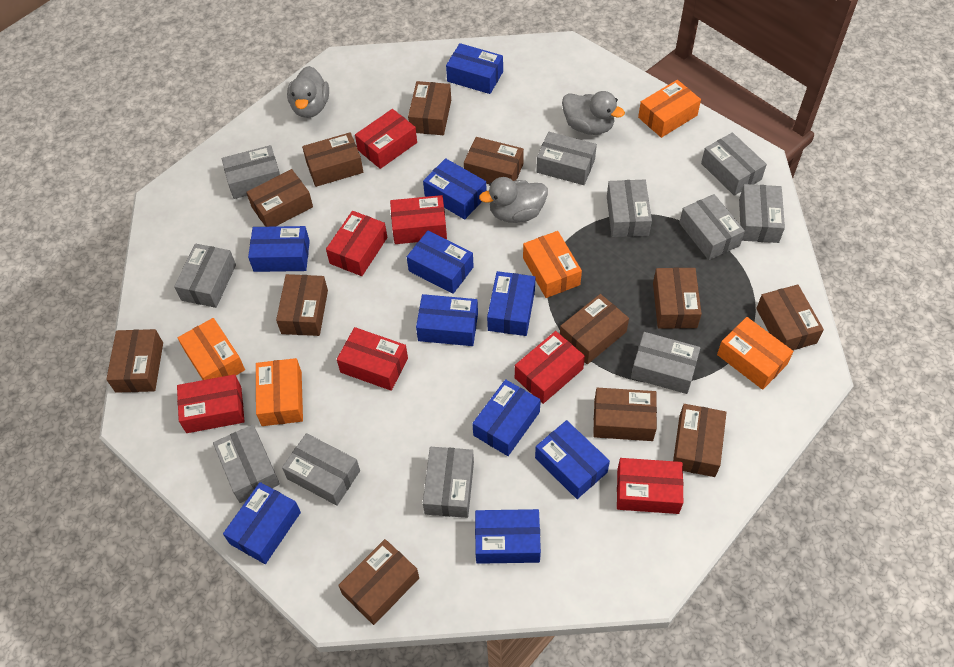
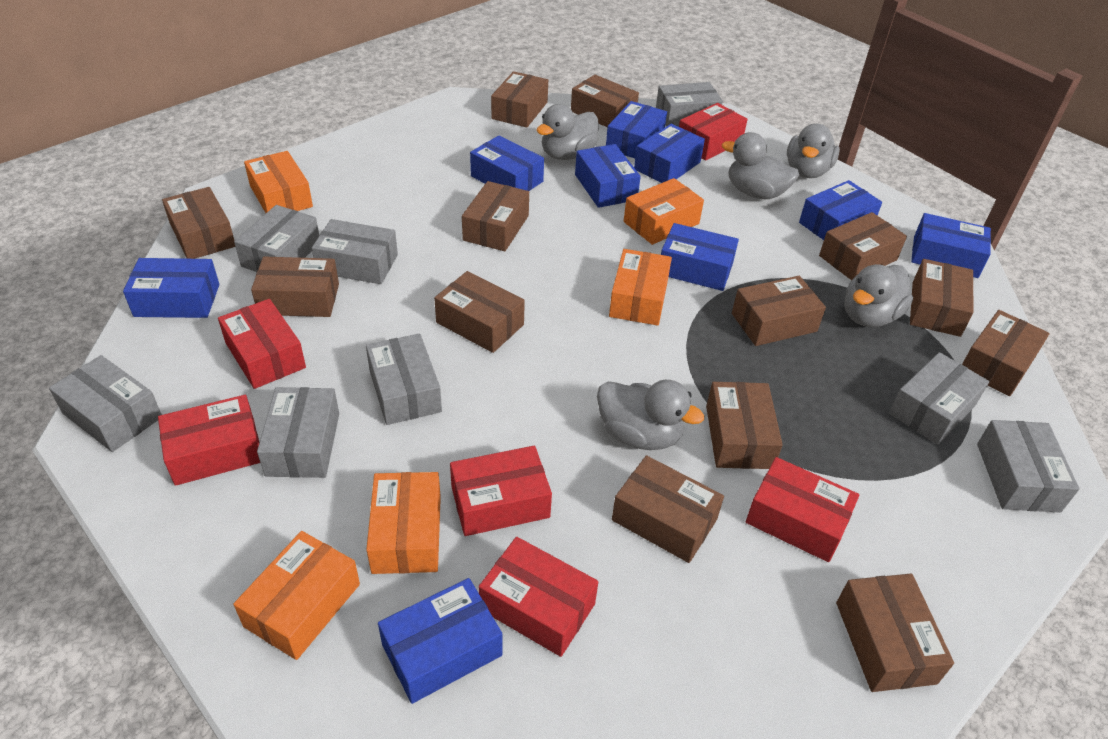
blue box: [223,482,301,564] [248,226,310,272] [407,231,474,294] [416,294,478,346] [423,158,487,220] [446,43,503,94] [472,379,541,456] [475,509,541,564] [487,271,535,336] [535,420,610,499] = 10 -> [123,258,219,318] [378,578,502,704] [470,135,544,191] [575,144,641,208] [606,101,667,158] [634,124,705,183] [661,223,739,291] [799,180,882,240] [911,213,991,278] = 9
brown box: [106,329,163,393] [246,169,313,227] [276,274,328,336] [302,132,363,187] [338,539,419,625] [408,81,451,135] [464,137,524,184] [560,294,629,364] [593,388,657,441] [653,268,702,329] [673,404,727,477] [756,284,824,350] = 12 -> [162,187,235,259] [251,257,339,317] [434,271,525,353] [462,181,529,251] [491,71,548,128] [571,75,639,127] [612,455,724,563] [706,382,783,469] [732,276,826,346] [819,212,907,280] [836,574,954,692] [910,259,974,337] [962,310,1050,396] = 13
grey box: [174,244,236,308] [213,425,280,503] [222,145,280,199] [282,433,360,506] [423,447,474,518] [536,132,597,185] [607,180,652,237] [631,332,700,394] [679,194,745,260] [701,133,767,196] [739,184,785,243] = 11 -> [49,355,162,452] [234,205,319,272] [257,387,339,478] [312,219,398,284] [366,334,442,425] [656,82,723,127] [889,352,989,445] [977,420,1079,513] = 8
grey duck: [287,66,329,118] [479,177,548,223] [562,91,625,135] = 3 -> [536,104,599,160] [597,380,704,450] [722,132,799,199] [787,123,840,178] [845,264,913,327] = 5
red box: [177,374,245,433] [326,211,387,276] [337,327,408,391] [355,109,417,169] [390,195,447,244] [515,331,585,404] [617,458,683,514] = 7 -> [158,395,260,486] [218,299,306,389] [450,446,552,536] [479,537,598,657] [679,103,748,161] [746,457,859,562] = 6

